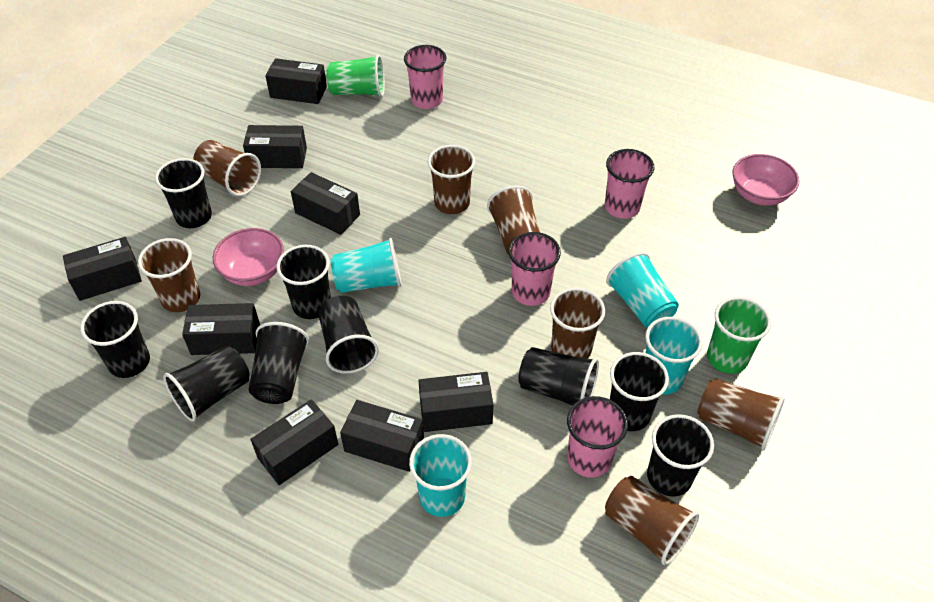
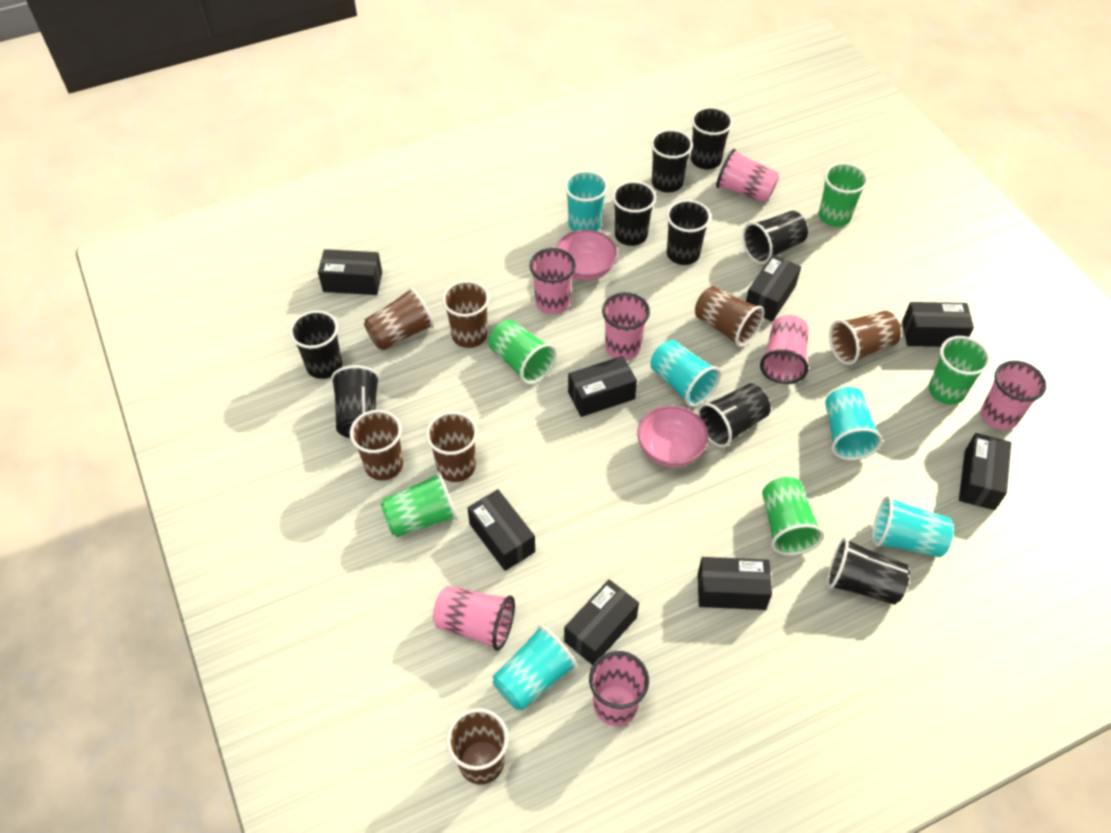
green cup: [326,55,385,97] [707,297,771,374] = 2 -> [381,472,458,537] [488,320,557,385] [762,477,824,555] [819,162,868,227] [929,336,990,405] = 5
pink cup: [404,45,446,109] [509,232,561,306] [567,396,628,478] [605,149,654,219] = 4 -> [433,586,515,651] [530,248,576,315] [589,651,649,726] [602,292,650,360] [716,149,779,203] [760,315,809,384] [981,361,1046,430] = 7
turquoise cup: [331,238,402,293] [409,434,472,517] [606,252,679,328] [645,317,703,394] = 4 -> [492,625,577,711] [564,170,608,231] [650,340,721,407] [825,387,882,460] [872,496,954,557] = 5

